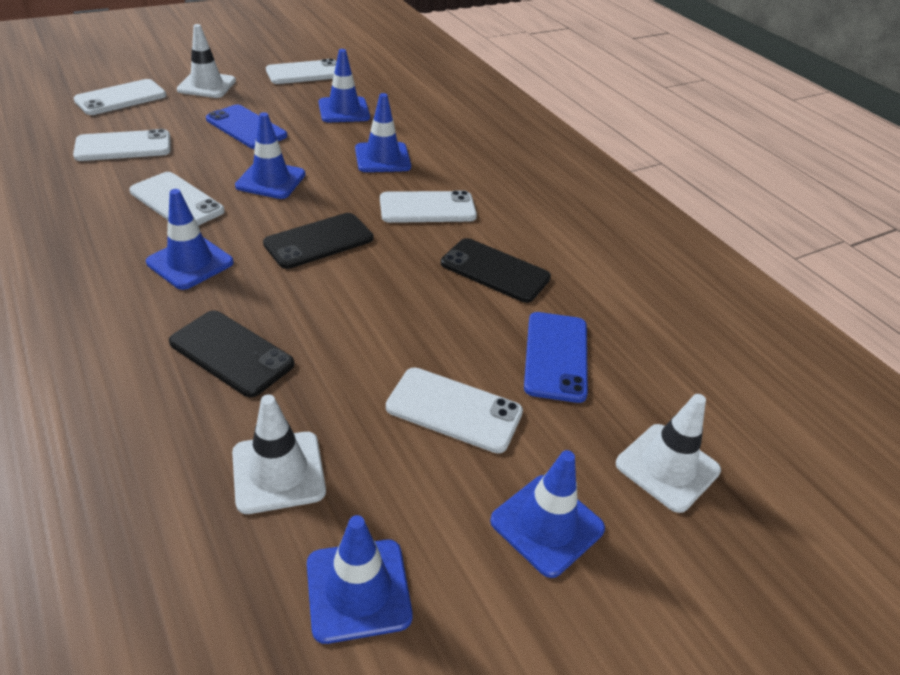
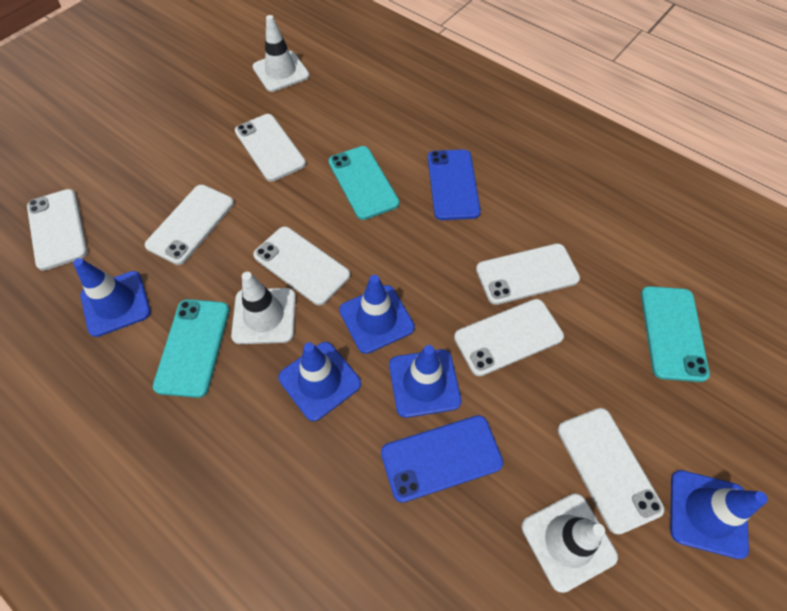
black phone: [169,310,294,397] [263,213,373,269] [441,238,551,303] = 3 -> none = 0
blue traffic cone: [146,189,234,290] [235,112,306,199] [307,515,413,644] [319,49,370,122] [355,93,411,172] [490,450,605,578] = 6 -> [73,258,151,337] [278,342,361,421] [339,275,415,354] [389,345,461,418] [670,470,768,559] = 5
turquoise phone: none = 0 -> [153,299,229,398] [328,146,399,220] [641,286,710,382] = 3
white phone: [73,129,171,161] [74,79,167,115] [129,172,225,226] [266,59,337,84] [380,191,477,223] [386,368,523,453] = 6 -> [27,189,88,271] [145,185,234,265] [235,114,306,182] [253,226,350,305] [454,299,564,376] [476,244,580,305] [557,408,664,535] = 7

